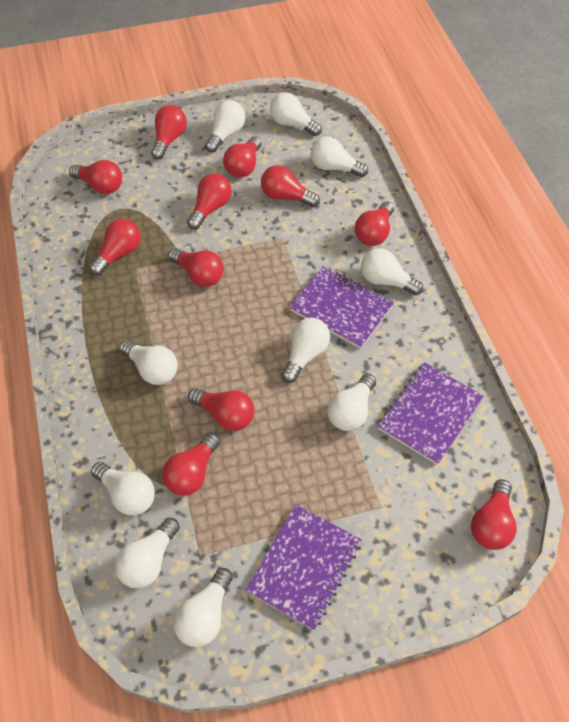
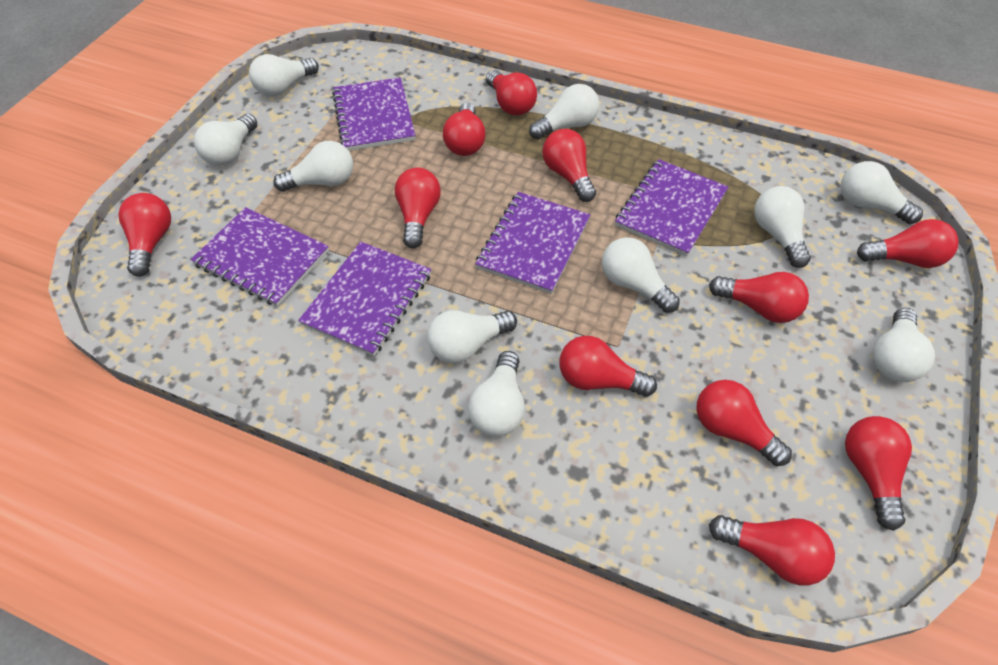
purple notebook: [246,505,362,630] [289,266,394,349] [378,362,484,465] = 3 -> [190,207,329,307] [298,242,431,356] [332,78,416,151] [475,192,590,294] [615,159,728,256] = 5

